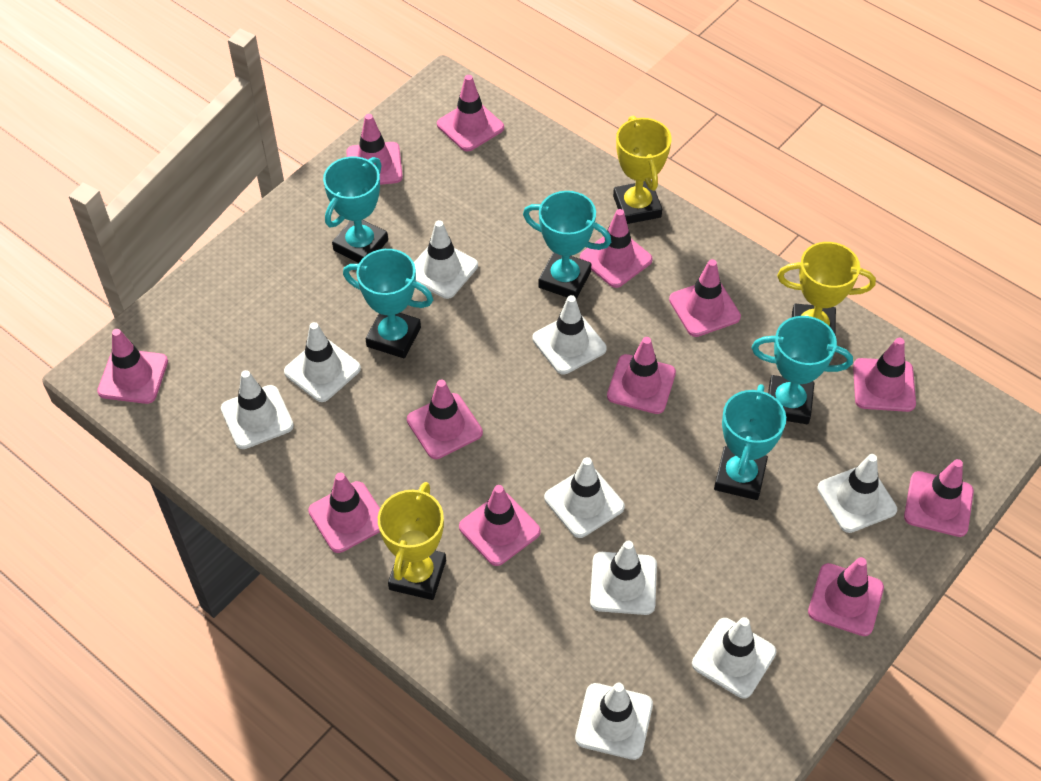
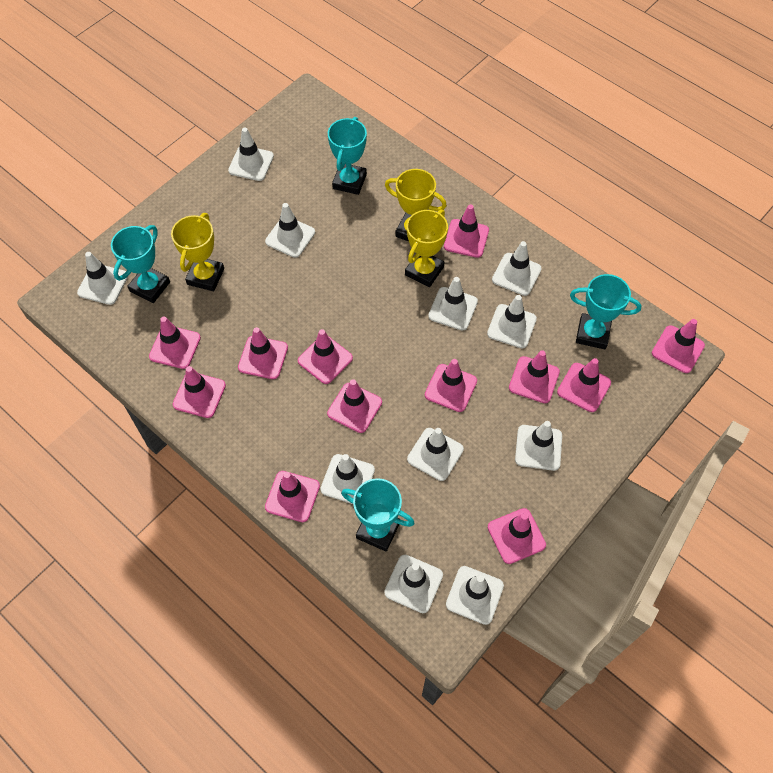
turquoise trophy: [323,156,388,263] [343,249,433,358] [523,191,611,299] [714,384,786,500] [752,316,853,424] = 5 -> [111,225,170,303] [328,117,367,195] [341,478,415,552] [570,274,642,349] = 4
white traffic cone: [221,370,294,449] [284,322,361,402] [414,220,478,299] [532,295,607,374] [544,457,625,538] [575,683,653,760] [590,540,657,615] [692,617,776,698] [817,454,897,533] = 9 -> [77,252,128,305] [228,128,274,181] [265,203,315,258] [320,454,375,504] [384,555,443,613] [407,428,464,481] [428,277,478,331] [446,566,504,625] [487,295,537,348] [492,241,542,296] [515,421,562,471] = 11

